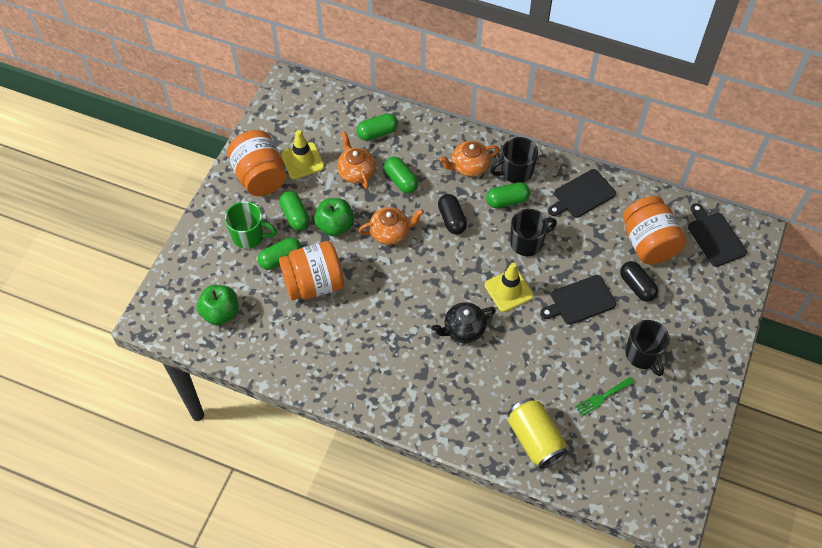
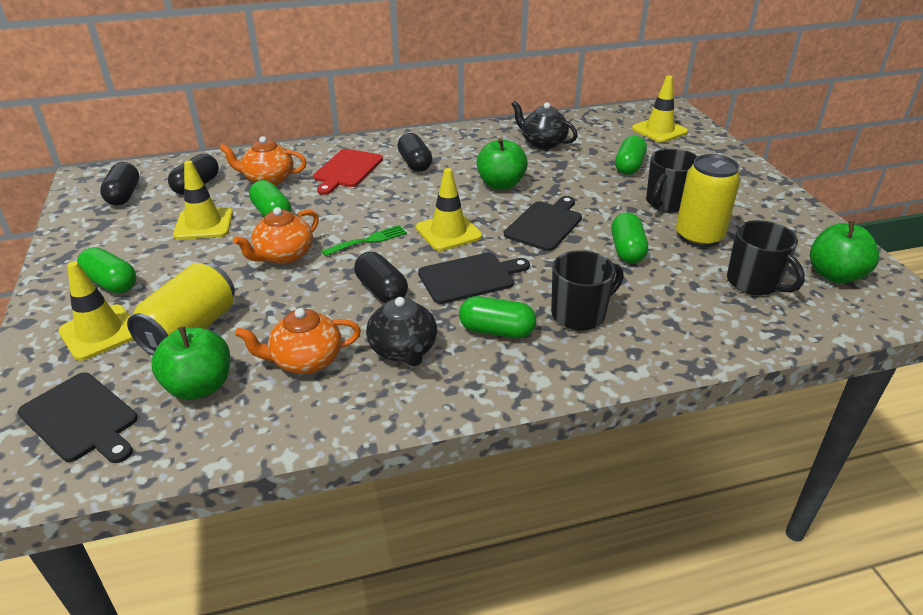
black capsule: [438,194,467,235] [620,261,658,302] = 2 -> [100,162,139,205] [168,154,219,195] [354,252,408,303] [398,133,432,172] = 4
black teapot: [431,302,496,343] = 1 -> [366,290,437,367] [511,101,578,149] = 2
green apple: [197,285,239,325] [314,198,354,236] = 2 -> [151,326,230,400] [477,138,528,190] [810,221,879,283] = 3
green mug: [225,201,277,249] = 1 -> none = 0
orange jar: [227,130,286,196] [279,241,344,300] [623,196,687,264] = 3 -> none = 0
red cutting board: none = 0 -> [313,149,383,195] = 1
yellow can: [508,398,568,469] = 1 -> [127,263,235,355] [676,154,740,248] = 2
yellow traffic cone: [281,130,324,179] [485,263,534,312] = 2 -> [58,261,134,361] [173,160,233,240] [416,168,482,251] [632,76,688,143] = 4

